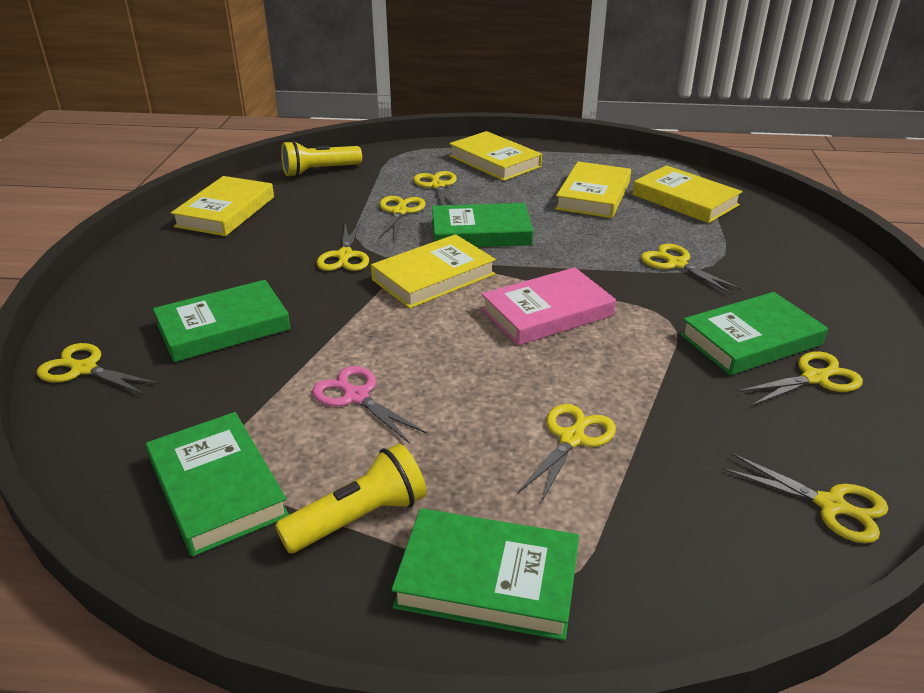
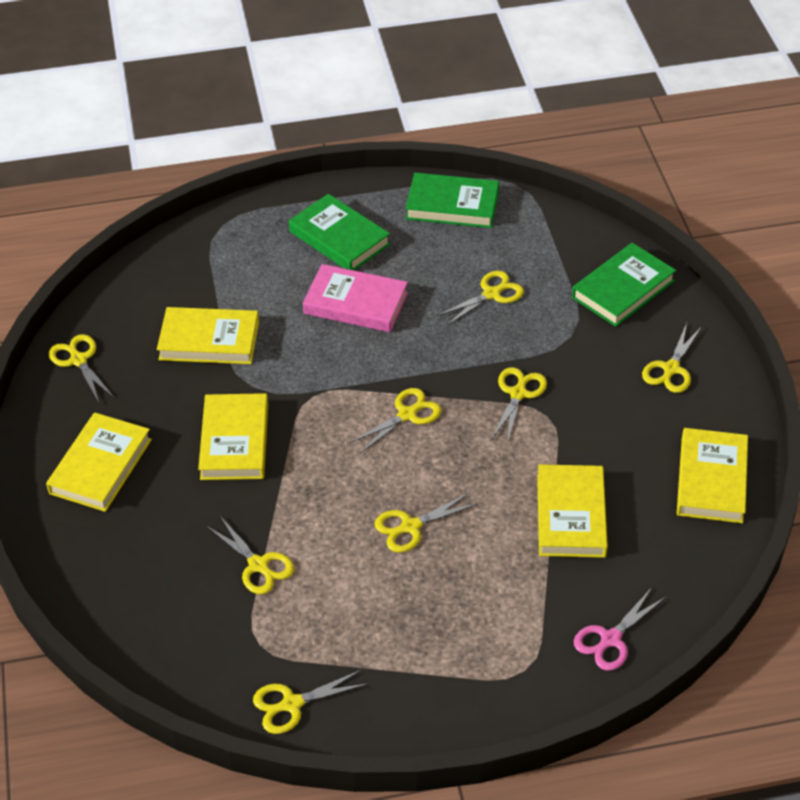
green book: [146,412,289,557] [153,280,291,362] [391,508,579,641] [432,203,534,247] [680,292,828,375] = 5 -> [289,194,390,270] [405,173,499,228] [572,243,676,327] = 3
yellow flashlight: [275,443,427,553] [281,141,362,177] = 2 -> none = 0

